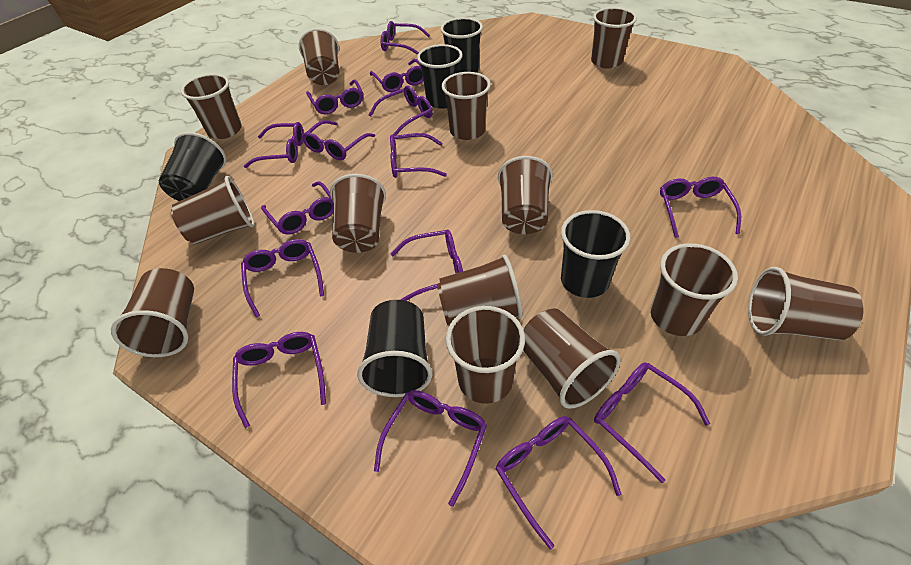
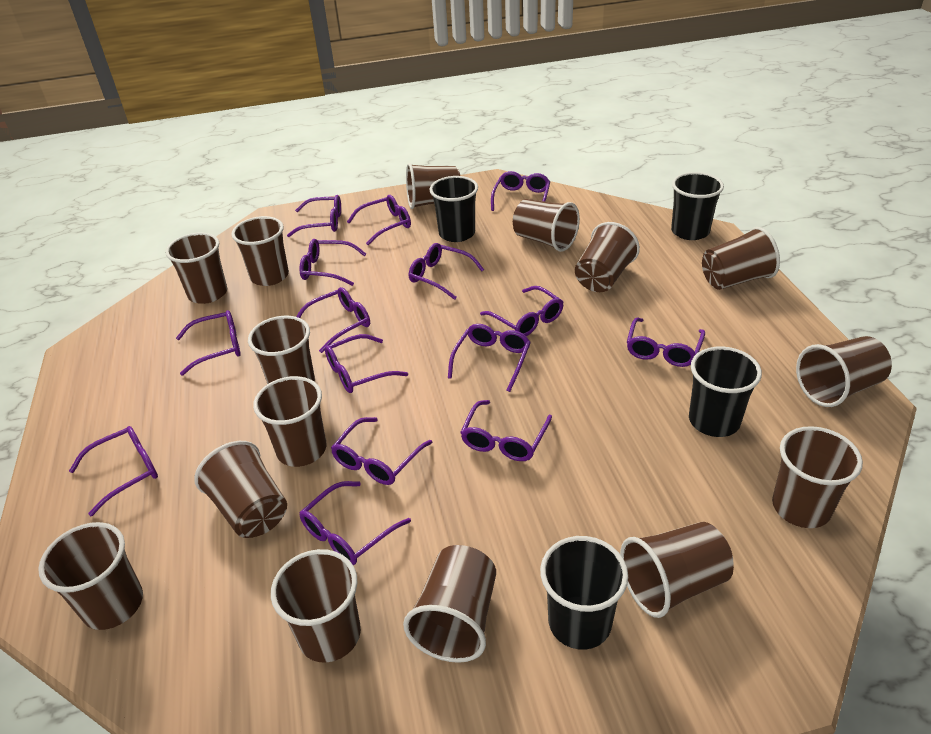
black cup: [159,132,226,201] [357,300,433,397] [417,44,463,109] [441,17,483,73] [561,210,630,298] = 5 -> [429,176,478,242] [540,536,628,650] [671,172,724,240] [689,346,762,437] = 4
brown cup: [111,268,194,357] [171,176,254,244] [181,74,242,139] [299,28,339,85] [330,174,386,253] [437,255,523,325] [442,72,491,140] [446,306,525,404] [498,156,553,234] [523,308,621,409] [591,7,637,69] [650,243,738,336] [748,267,863,341] = 13 -> [38,522,143,630] [165,233,227,304] [194,441,287,538] [231,216,289,286] [248,316,315,384] [253,376,327,467] [271,549,361,663] [403,545,496,663] [406,163,460,209] [513,199,580,252] [575,222,640,292] [620,522,734,618] [702,227,780,290] [772,426,863,528] [796,336,892,407] = 15

